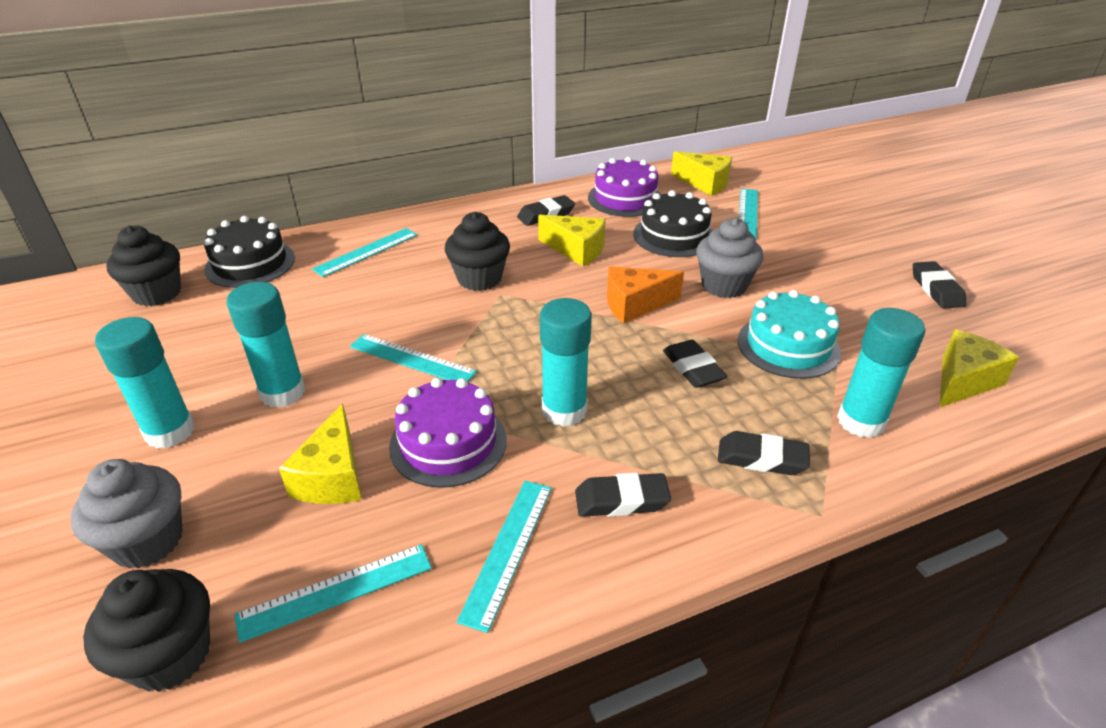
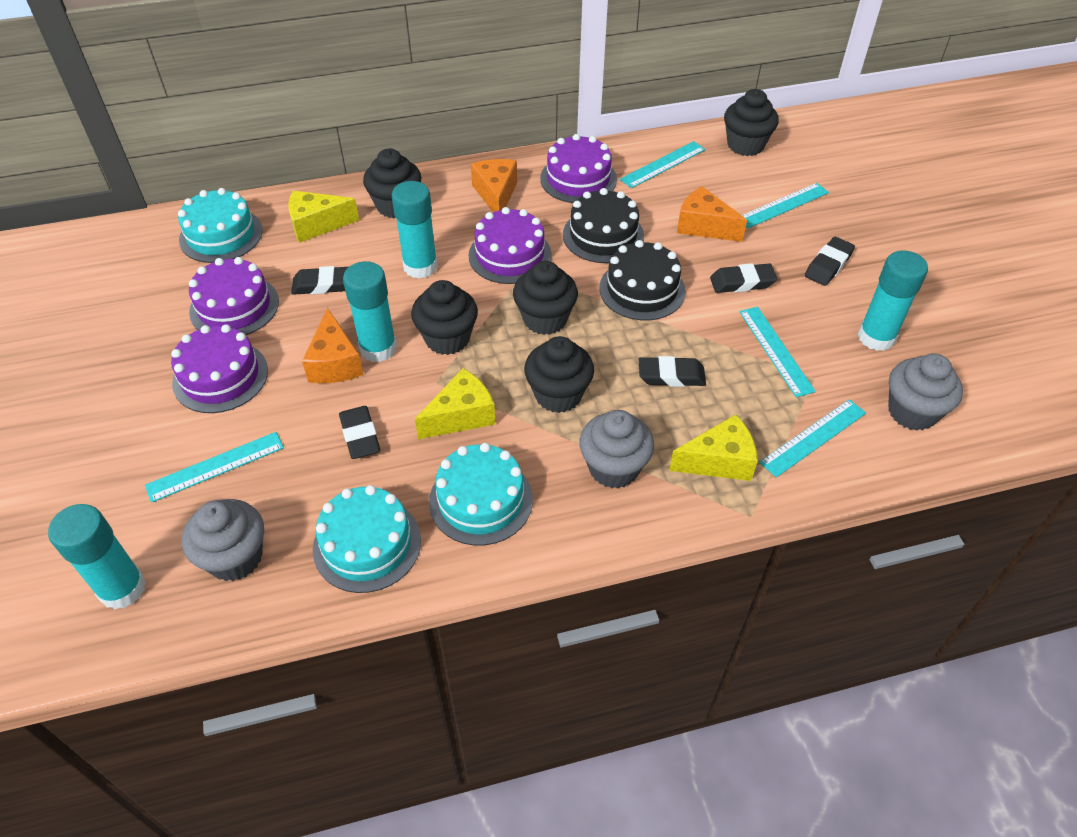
black cupcake: [83,569,210,692] [106,225,181,306] [445,212,510,291] = 3 -> [363,149,421,219] [411,280,478,355] [513,261,578,335] [524,336,594,413] [724,89,779,156] = 5
grey cupcake: [71,459,183,569] [696,218,764,298] = 2 -> [182,499,264,581] [579,410,654,489] [888,354,963,431] = 3
orange cheese: [607,266,684,324] = 1 -> [302,308,364,383] [471,159,517,212] [677,186,747,242] = 3
purple cake: [389,378,507,488] [588,157,661,217] = 2 -> [171,324,268,413] [189,257,279,335] [469,207,552,284] [540,134,617,203] = 4
turquoise cake: [738,290,841,379] = 1 -> [178,188,263,263] [313,485,421,593] [429,443,533,546] = 3
yellow cheese: [279,404,362,504] [538,215,606,266] [671,151,732,196] [940,330,1019,407] = 4 -> [288,191,359,243] [415,368,496,439] [669,414,758,481] = 3

